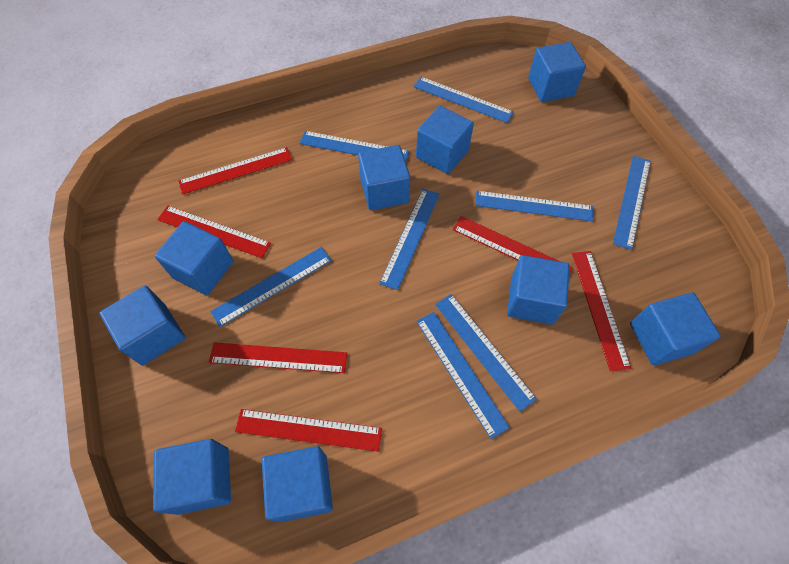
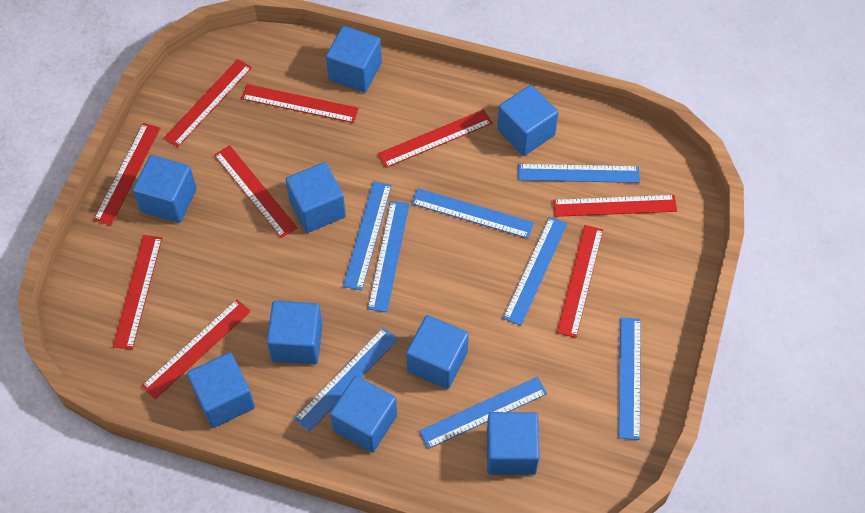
red ruler: [157,206,271,258] [178,147,292,195] [209,343,347,373] [235,409,382,452] [453,216,573,275] [572,251,631,371] = 6 -> [94,123,160,226] [113,235,162,350] [141,299,251,399] [164,59,252,147] [214,145,297,238] [241,84,359,123] [378,109,492,168] [553,195,677,217] [557,225,603,338] = 9

